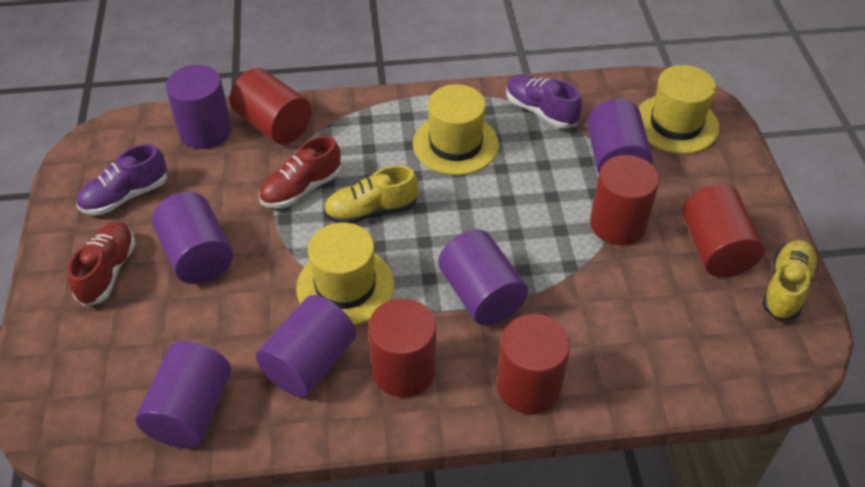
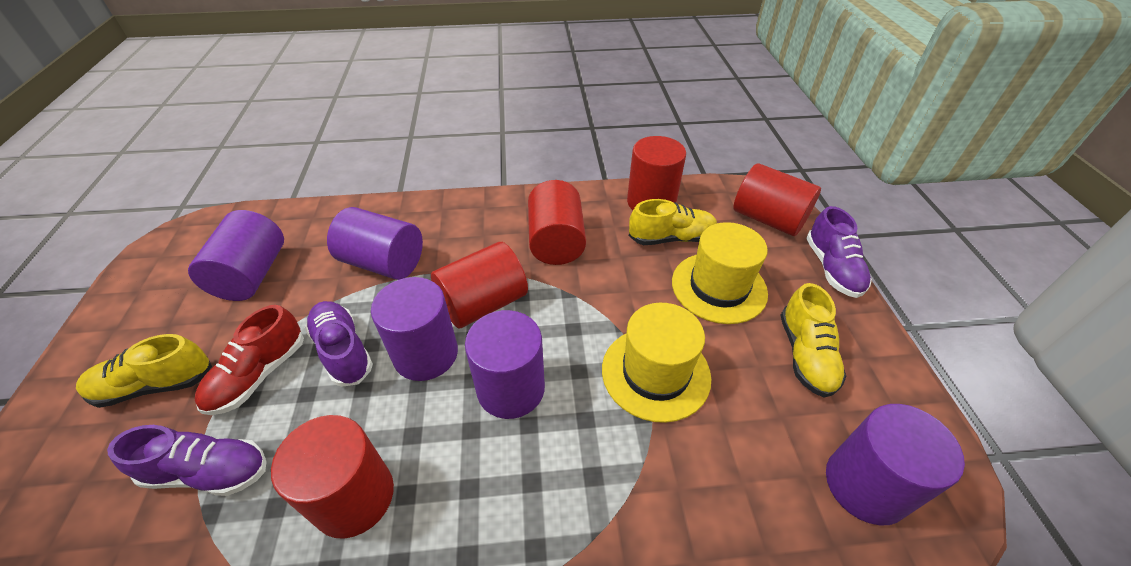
purple cylinder: [135,341,231,448] [152,192,233,284] [166,65,232,149] [256,295,356,397] [438,229,528,326] [587,99,653,174] = 6 -> [188,210,284,301] [327,207,423,280] [371,277,458,381] [465,310,545,419] [826,404,965,526] = 5
purple shoe: [77,144,167,215] [506,75,582,128] = 2 -> [107,425,267,496] [305,301,373,387] [806,206,872,298] = 3
red shoe: [67,222,136,306] [259,136,341,208] = 2 -> [195,305,304,415] = 1
yellow hat: [296,222,394,325] [413,84,499,175] [638,65,720,154] = 3 -> [602,303,711,423] [672,222,768,324] = 2
yellow shoe: [323,165,418,224] [762,240,819,320] = 2 -> [76,334,212,408] [629,199,717,245] [780,283,847,398] = 3

